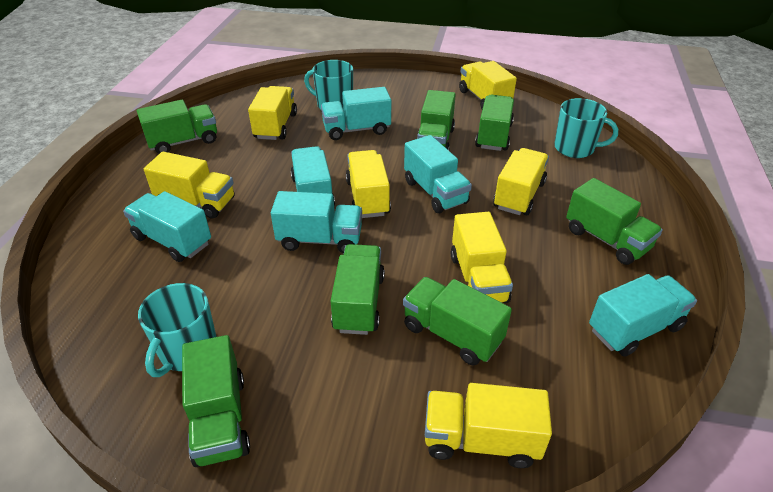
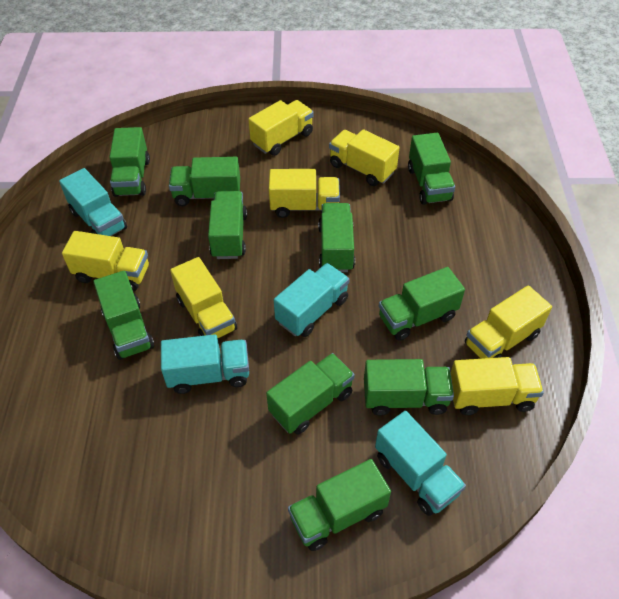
green truck: [137,100,217,154] [182,335,250,467] [331,244,385,335] [403,277,512,366] [417,90,456,150] [475,95,514,151] [566,178,663,265] = 7 -> [94,271,154,360] [109,127,150,197] [169,157,240,206] [208,191,247,259] [266,353,355,435] [288,459,391,551] [318,203,355,272] [364,359,454,416] [379,267,465,341] [408,133,455,205] = 10
turquoise mug: [138,283,216,377] [304,60,353,110] [554,98,618,158] = 3 -> none = 0
turquoise truck: [123,191,211,262] [271,191,362,253] [291,146,335,207] [321,87,391,140] [404,135,472,213] [589,274,697,356] = 6 -> [59,168,127,236] [161,334,249,394] [274,263,350,337] [375,411,466,516] = 4

